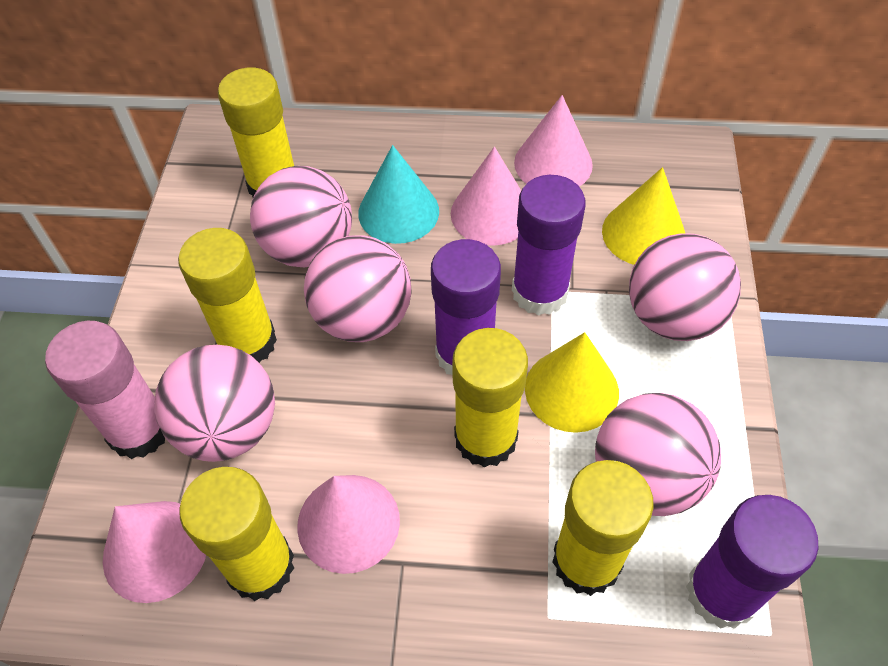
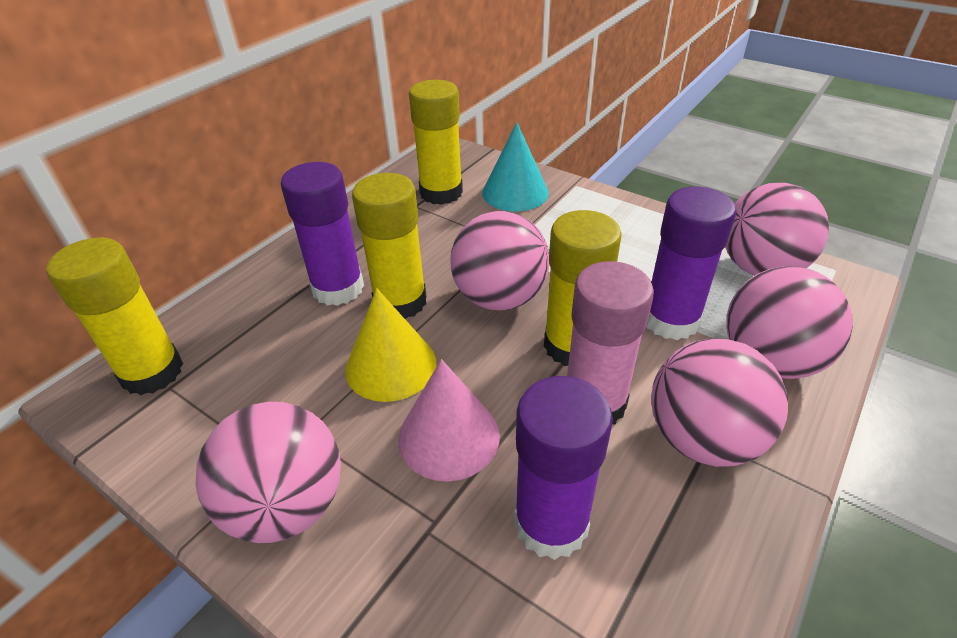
pink cone: [103,501,206,603] [297,475,400,574] [451,147,521,246] [514,95,593,187] = 4 -> [398,359,500,482] = 1
yellow cone: [525,332,619,433] [602,167,686,265] = 2 -> [345,288,436,402] = 1
yellow glue stick: [178,228,277,363] [179,467,294,601] [218,67,294,197] [452,328,528,468] [552,460,654,596] = 5 -> [46,237,183,395] [352,173,427,319] [409,80,463,205] [544,210,622,366] = 4

